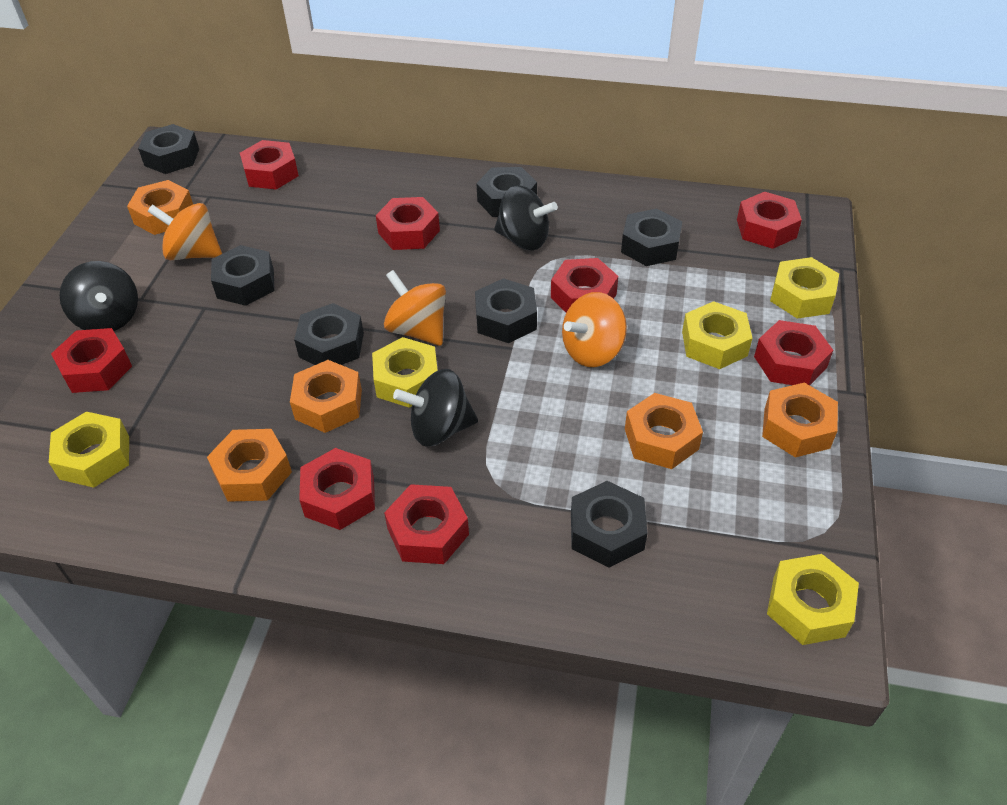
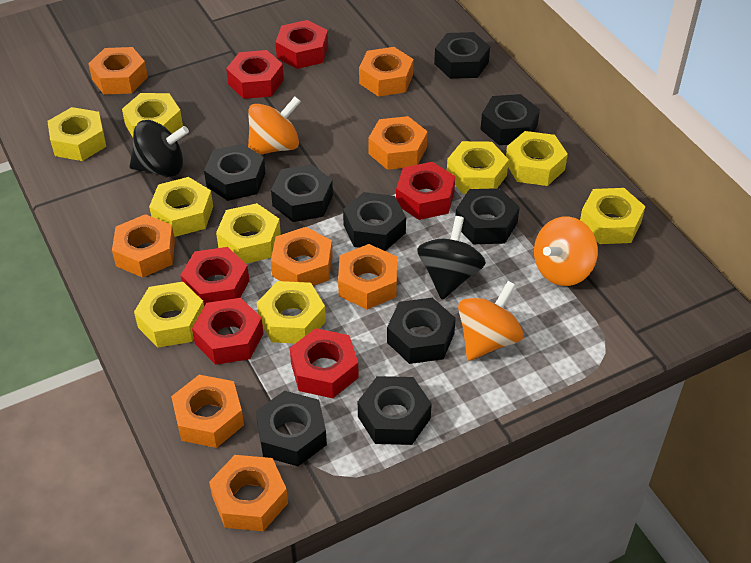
black nut: [138,124,199,174] [211,245,275,306] [294,303,364,365] [475,278,537,343] [477,167,537,217] [571,481,647,568] [621,208,682,266] = 7 -> [204,144,265,201] [256,391,327,466] [271,164,333,222] [343,192,406,251] [358,376,432,445] [387,298,456,364] [434,32,490,79] [456,188,520,244] [480,94,540,145] = 9
black spinning top: [59,261,138,331] [393,369,478,447] [494,185,558,250] = 3 -> [130,120,189,177] [417,216,486,300] = 2
orange nut: [127,180,193,235] [207,429,292,502] [290,360,362,433] [625,393,703,469] [762,383,838,457] = 5 -> [88,47,148,95] [112,214,175,278] [171,375,244,448] [209,455,288,531] [271,227,333,286] [338,244,397,309] [359,47,414,97] [368,116,428,170] = 8
red nut: [51,328,132,393] [240,140,299,190] [299,448,375,530] [376,197,440,250] [384,484,469,564] [551,258,618,313] [737,192,802,249] [754,320,833,385] = 8 -> [180,247,249,306] [192,298,263,365] [226,50,284,99] [276,20,328,69] [290,328,359,398] [396,162,455,220] = 6
yellow nut: [49,412,129,488] [372,337,438,408] [682,301,752,369] [767,554,859,645] [770,257,839,319] = 5 -> [47,107,106,161] [122,93,183,137] [134,282,204,347] [149,177,213,237] [216,203,281,263] [257,281,326,343] [447,141,509,194] [506,131,568,186] [580,188,645,244] = 9

